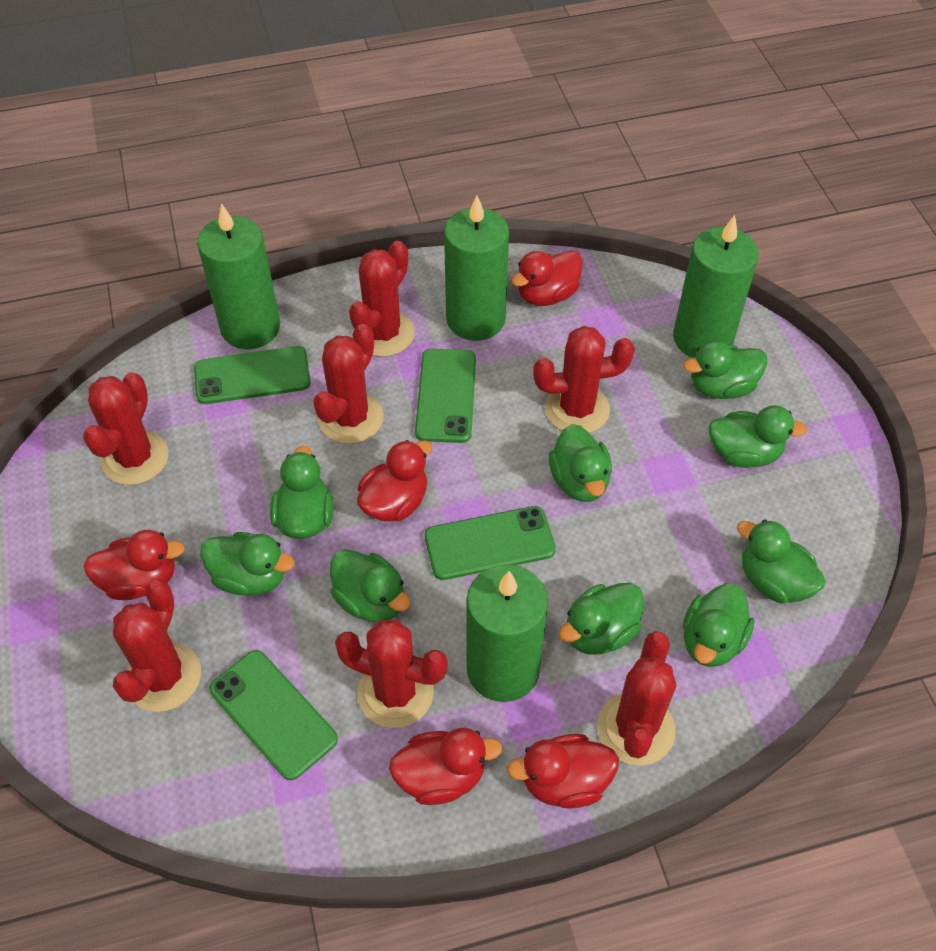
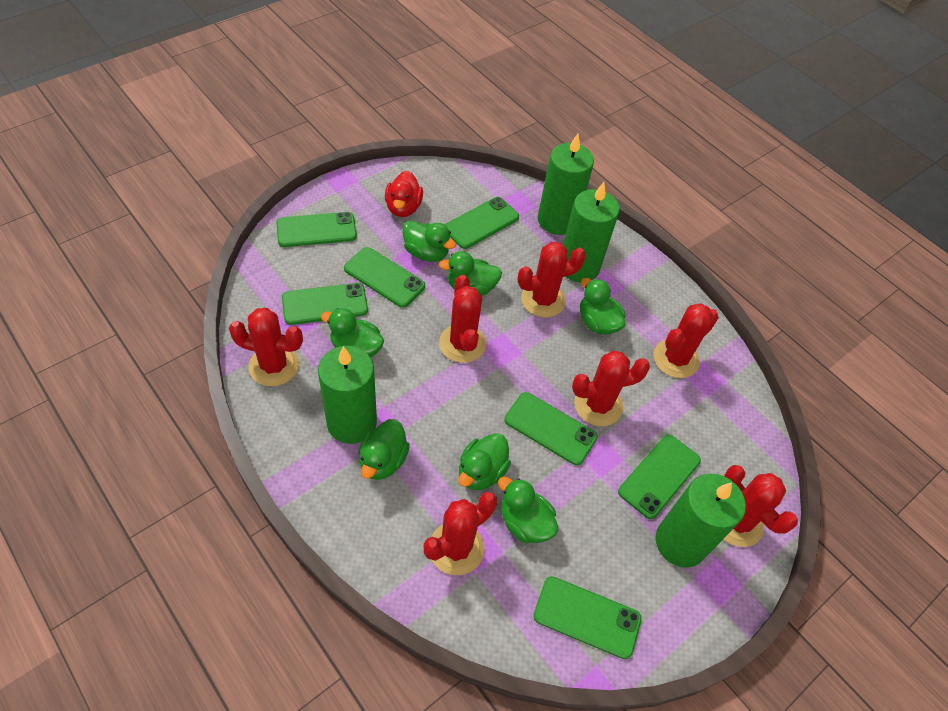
green duck: [200,532,295,595] [270,446,333,539] [330,549,411,622] [549,424,612,502] [559,583,644,655] [683,583,755,667] [684,340,768,399] [708,405,807,468] [737,519,826,604] = 9 -> [321,308,384,358] [359,419,410,480] [402,220,456,262] [439,251,502,296] [458,433,511,490] [498,477,558,543] [580,278,626,335] = 7
green phone: [194,346,311,404] [210,650,338,781] [415,349,476,443] [425,506,556,580] = 4 -> [277,212,357,247] [282,283,368,325] [344,247,425,308] [444,197,519,249] [504,392,598,465] [533,576,642,659] [618,435,701,519] = 7
red duck: [83,530,185,600] [357,440,432,521] [389,728,502,805] [507,734,619,809] [510,250,582,306] = 5 -> [385,171,423,217] = 1

